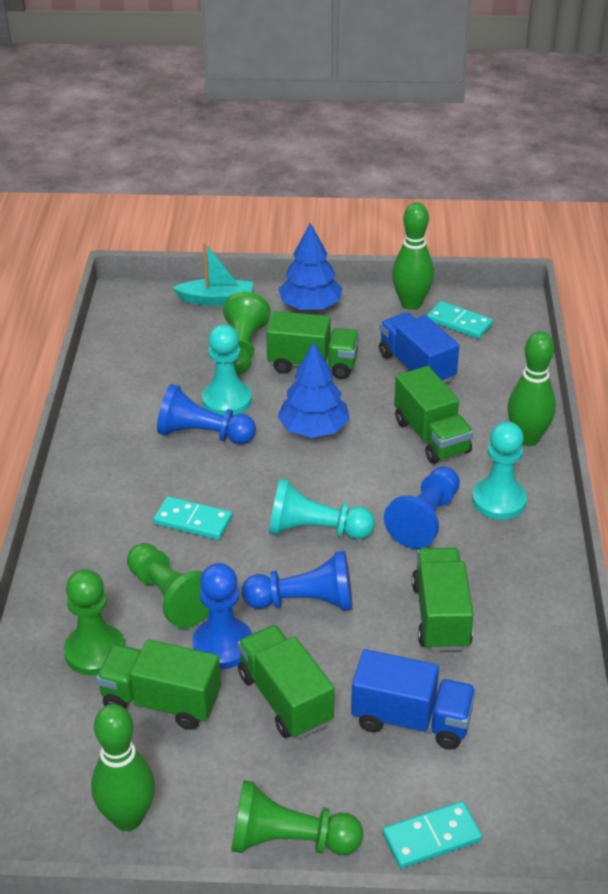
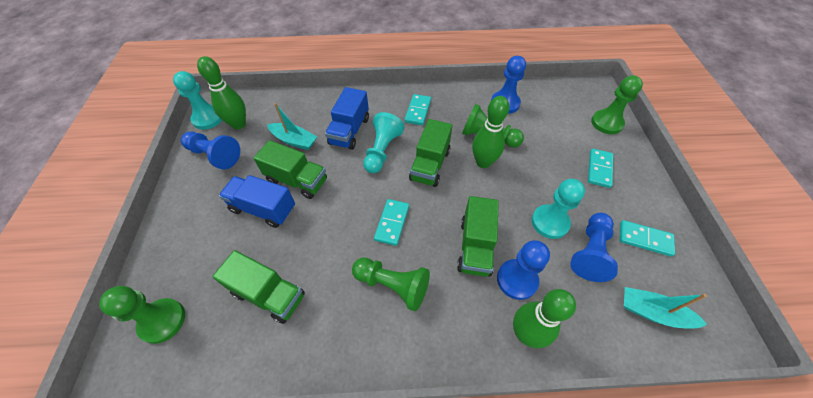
blue tree: [277,342,350,438] [278,223,342,310] = 2 -> none = 0
green truck: [96,639,221,730] [238,625,334,739] [266,311,359,379] [394,366,473,464] [412,548,474,651] = 5 -> [212,250,305,324] [254,140,327,199] [409,119,452,187] [457,196,499,277] = 4
turquoise boat: [172,242,253,306] = 1 -> [267,103,317,150] [624,287,707,329] = 2
turquoise domino: [153,496,232,540] [383,801,482,868] [427,301,493,339] = 3 -> [374,199,409,246] [404,94,431,125] [588,149,613,188] [619,220,675,257] = 4

